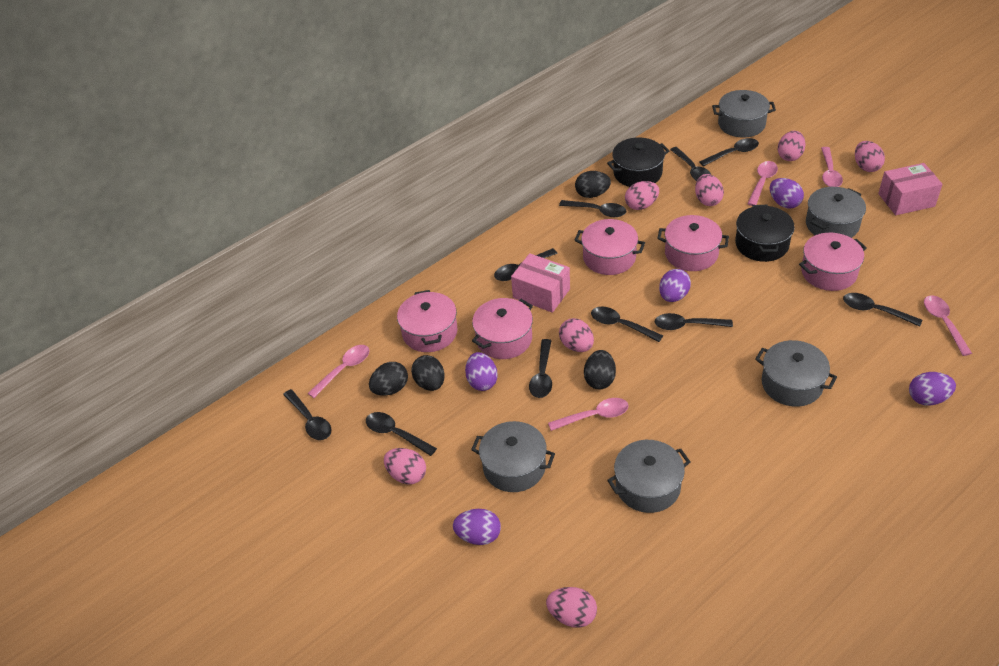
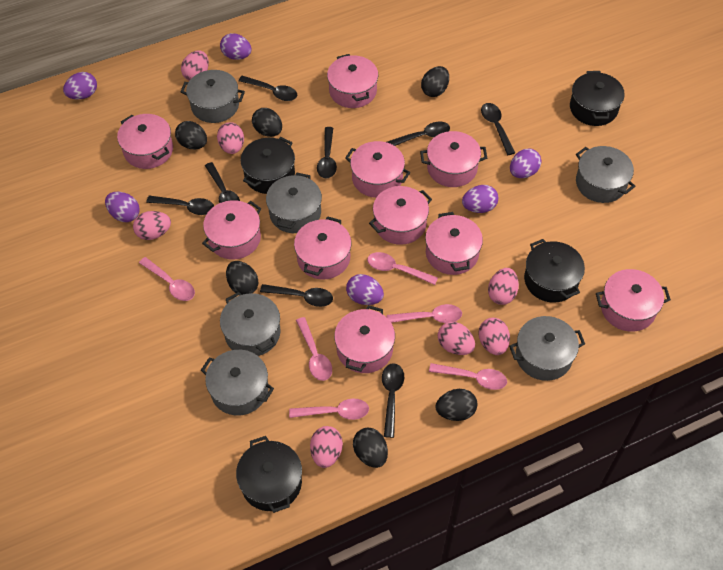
black egg: [369,362,408,396] [411,355,445,391] [575,171,611,198] [584,350,616,389] = 4 -> [175,121,207,149] [226,261,258,295] [252,108,282,137] [353,428,388,468] [421,66,449,97] [435,389,477,421] = 6
black pot: [607,137,669,187] [735,205,795,262] = 2 -> [236,436,302,513] [241,137,295,194] [524,239,585,303] [570,71,625,126] = 4
black spoon: [283,389,332,440] [366,412,437,456] [494,248,558,281] [529,339,552,398] [559,200,626,217] [591,306,663,342] [655,313,733,330] [670,147,711,181] [699,138,759,167] [843,293,922,327] = 10 -> [146,196,214,215] [205,162,240,203] [238,76,297,101] [260,284,333,307] [317,127,337,178] [382,363,404,438] [387,122,450,146] [481,103,515,155] = 8
grey pot: [471,421,555,492] [607,440,690,513] [712,90,776,138] [755,340,837,407] [806,187,866,238] = 5 -> [181,70,245,123] [201,350,274,415] [220,292,281,356] [266,173,322,233] [509,316,585,381] [576,146,635,203] = 6
pink box: [511,253,570,313] [878,163,943,215] = 2 -> none = 0
pink pot: [397,290,458,352] [472,298,533,359] [574,219,645,275] [657,215,729,271] [799,233,867,291] = 5 -> [117,114,173,169] [202,200,261,260] [294,216,352,279] [327,54,378,108] [334,305,395,373] [345,141,410,198] [369,186,432,245] [420,131,487,187] [425,212,483,275] [596,269,671,332] = 10
pink spoon: [308,345,369,398] [548,398,629,431] [747,161,778,206] [821,147,843,187] [924,295,972,356] = 5 -> [139,257,195,301] [289,399,369,420] [296,317,332,381] [367,252,438,285] [386,304,462,323] [429,363,507,390] = 6
purple egg: [453,509,501,545] [465,352,498,391] [659,269,691,302] [770,178,804,209] [909,372,956,406] = 5 -> [63,72,97,100] [105,192,140,222] [220,33,251,60] [346,274,384,305] [462,185,498,213] [510,149,542,178] = 6

